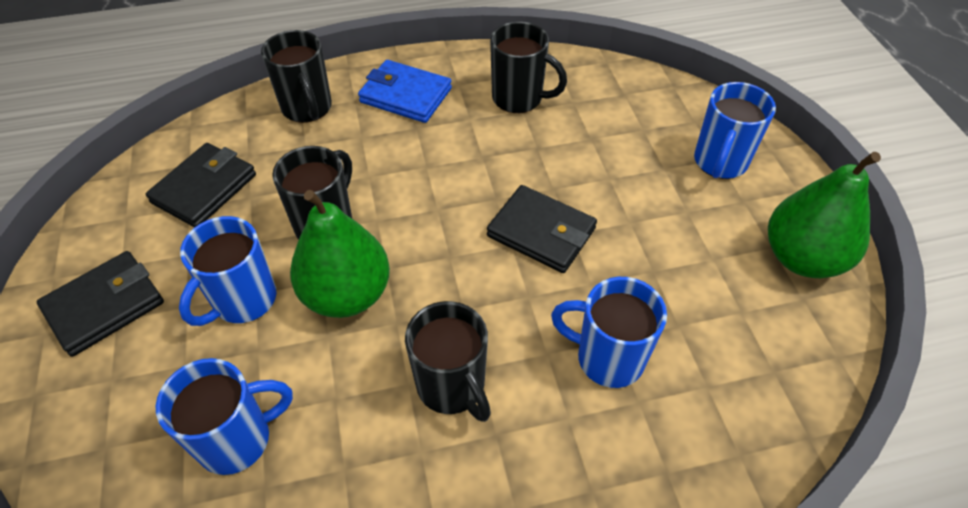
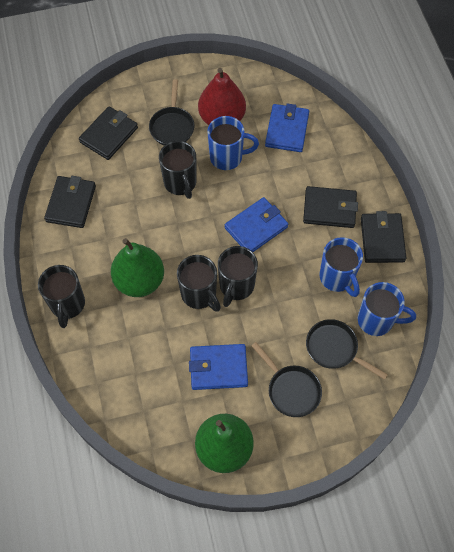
black pan: none = 0 -> [149,79,194,146] [251,342,322,417] [306,319,388,380] = 3
black wallet: [37,251,164,357] [146,143,256,228] [487,185,597,273] = 3 -> [44,176,96,228] [79,106,138,160] [303,186,358,228] [361,211,406,263] = 4
blue mug: [156,358,293,475] [179,216,277,326] [551,277,667,388] [694,82,776,179] = 4 -> [207,116,259,170] [319,237,363,297] [358,282,416,336] = 3
blue wallet: [358,60,452,123] = 1 -> [189,344,248,390] [225,197,288,252] [265,103,309,152] = 3
red pear: none = 0 -> [198,68,246,125] = 1

